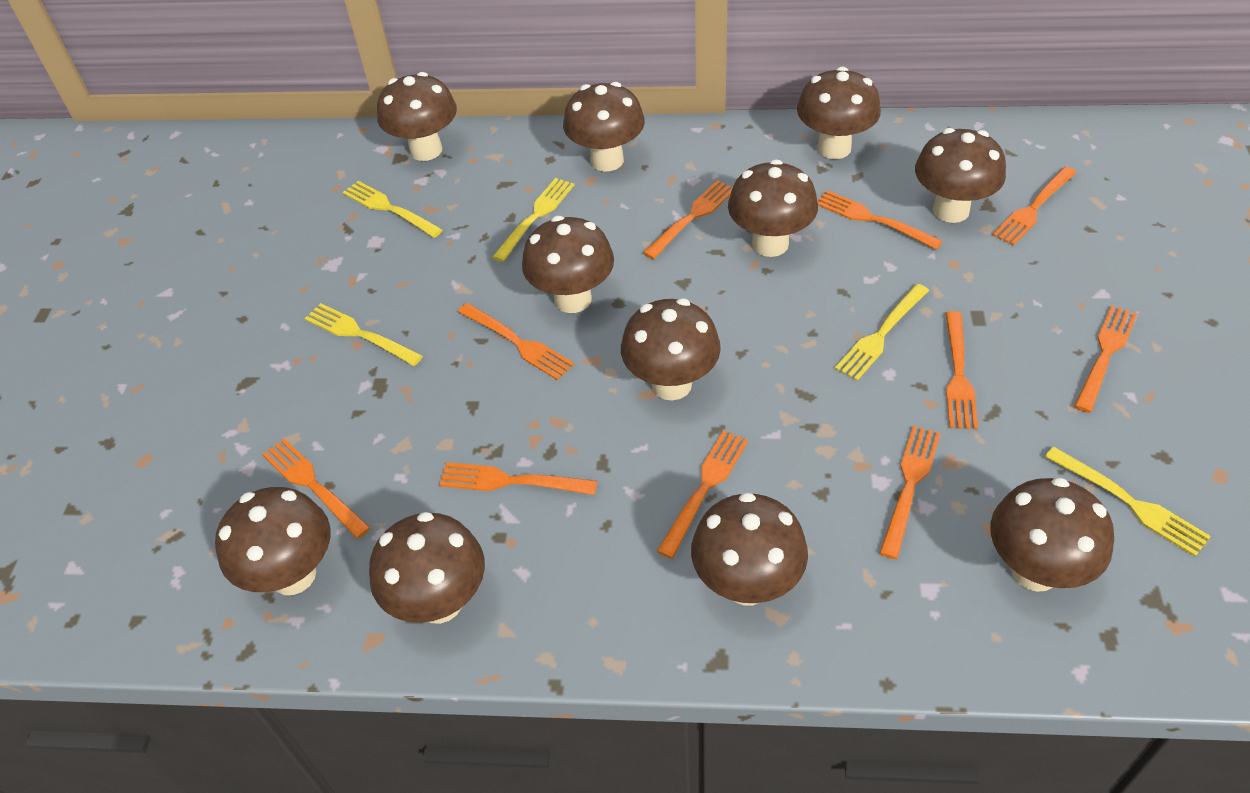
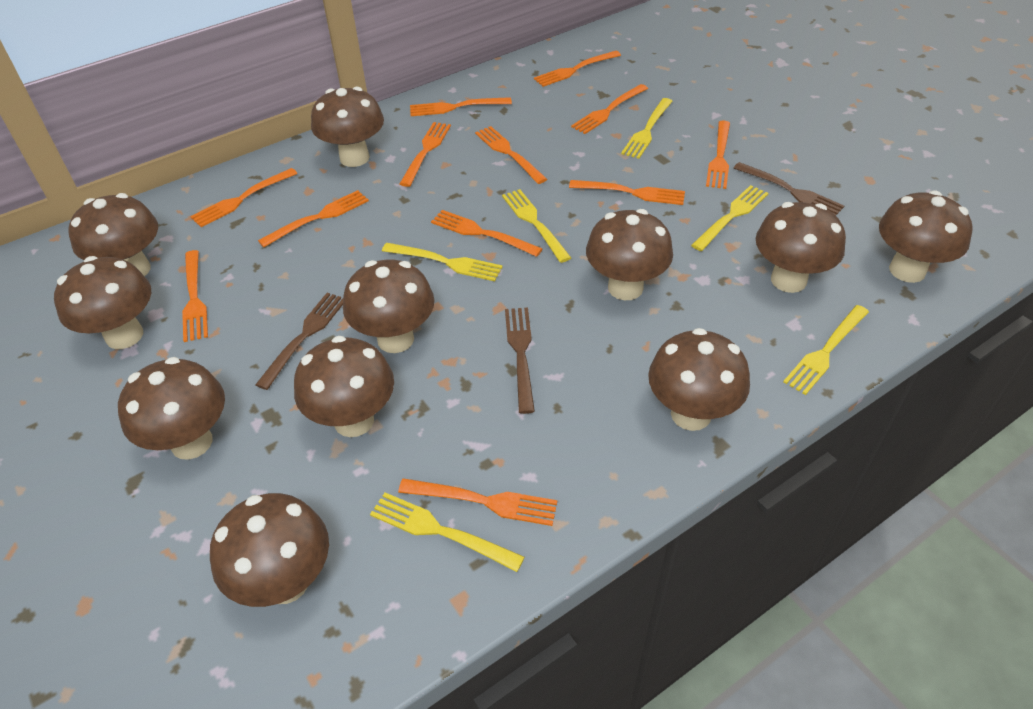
brown fork: none = 0 -> [255,293,343,390] [505,308,535,414] [734,162,844,215] = 3
orange fork: [262,439,371,539] [439,462,597,495] [458,303,574,380] [643,180,732,259] [657,430,748,559] [818,190,943,250] [879,426,940,559] [946,311,978,430] [992,166,1077,246] [1074,305,1137,413] = 10 -> [182,250,208,342] [190,168,298,227] [258,190,369,247] [398,478,557,526] [400,122,451,187] [410,97,512,116] [431,210,542,257] [475,126,547,184] [534,51,621,87] [569,180,685,205] [571,84,648,134] [706,121,730,189] = 12
yellow fork: [304,303,423,366] [343,181,443,238] [493,178,574,262] [835,284,929,381] [1045,447,1211,557] = 5 -> [370,493,525,572] [382,243,503,281] [502,189,571,263] [621,98,672,159] [691,185,769,251] [783,305,869,395] = 6

